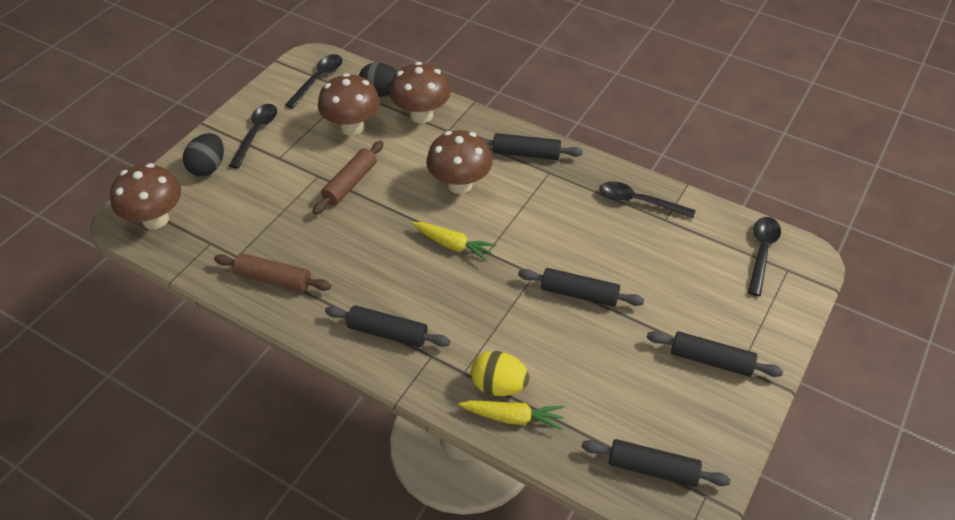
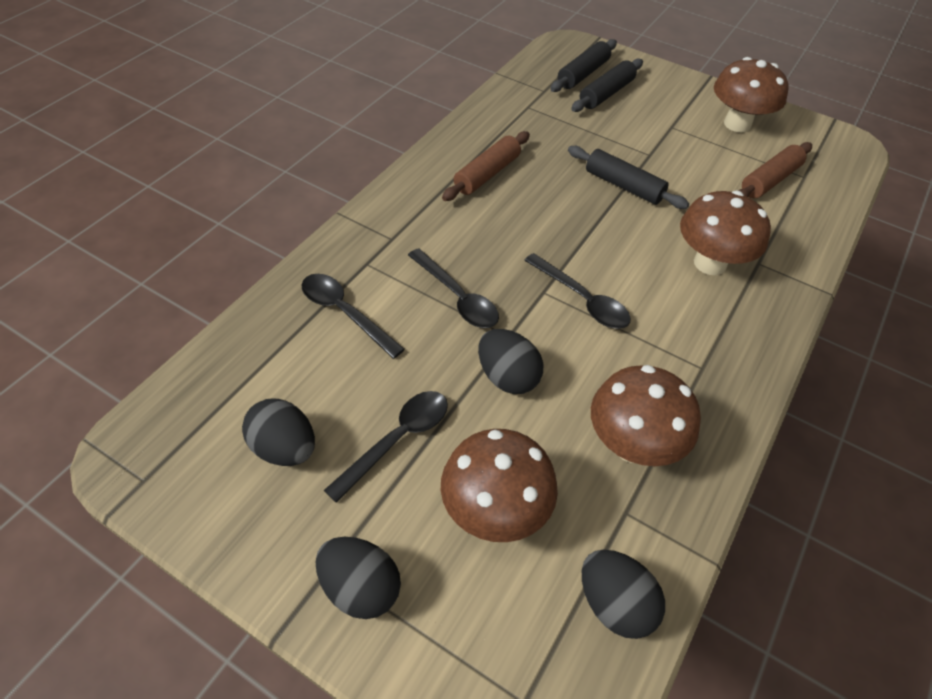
black egg: [183,133,224,176] [359,63,398,97] = 2 -> [242,399,315,466] [316,537,401,619] [478,329,543,394] [582,550,665,639] = 4
black rolling pin: [325,305,450,347] [481,133,583,160] [518,268,644,307] [582,439,730,487] [646,331,783,377] = 5 -> [551,39,617,92] [568,146,689,209] [571,58,643,112] = 3
yellow carrot: [411,222,496,262] [459,400,564,430] = 2 -> none = 0
yellow egg: [471,351,529,396] = 1 -> none = 0

